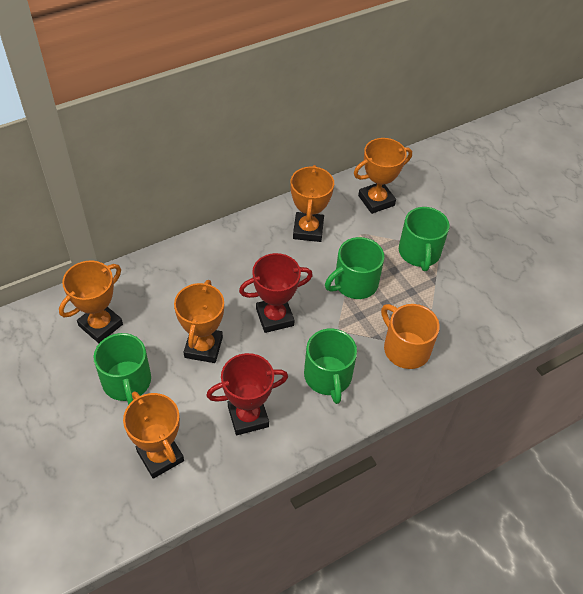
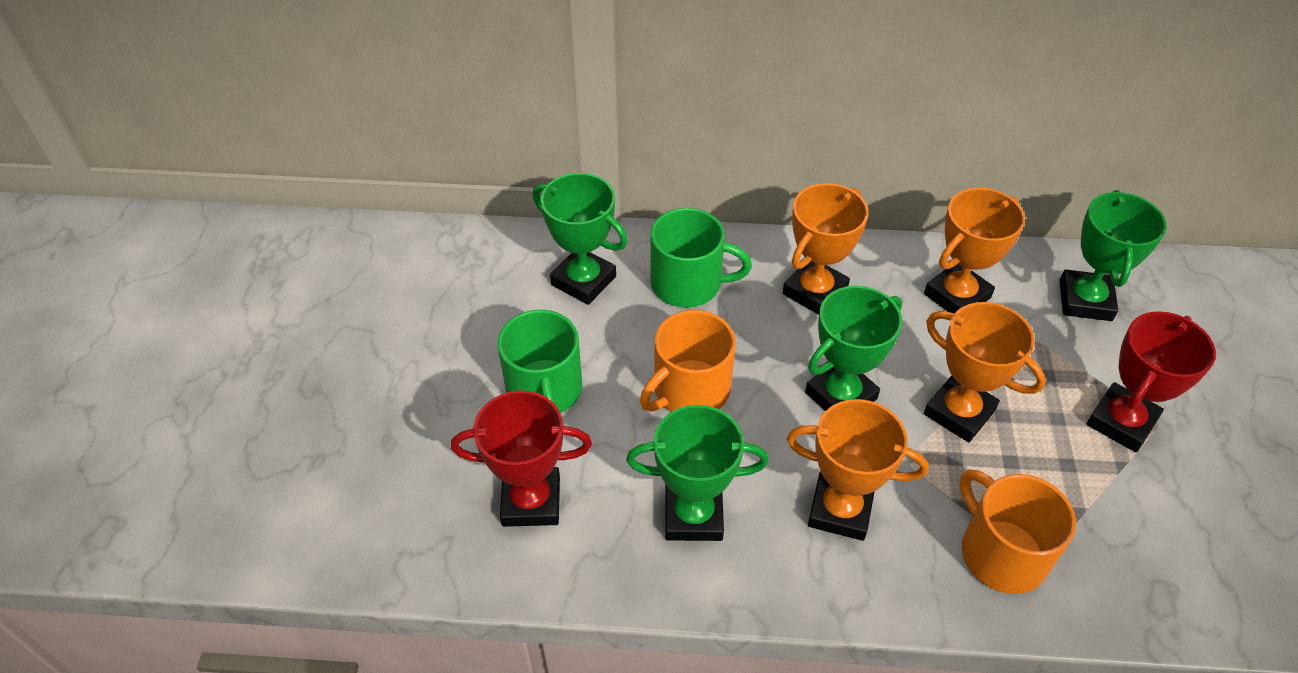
green mug: [93,333,151,405] [304,329,357,404] [325,237,384,299] [399,207,449,271] = 4 -> [498,310,582,413] [650,208,752,307] = 2
green trophy: none = 0 -> [533,173,628,305] [626,405,769,541] [805,286,902,411] [1059,190,1167,321] = 4
orange mug: [381,304,440,369] = 1 -> [640,310,736,412] [960,469,1076,594] = 2
orange trophy: [59,261,123,343] [123,391,184,479] [174,280,224,363] [291,165,334,242] [354,138,412,214] = 5 -> [783,183,869,315] [787,399,929,541] [924,188,1025,313] [924,302,1046,442] = 4

